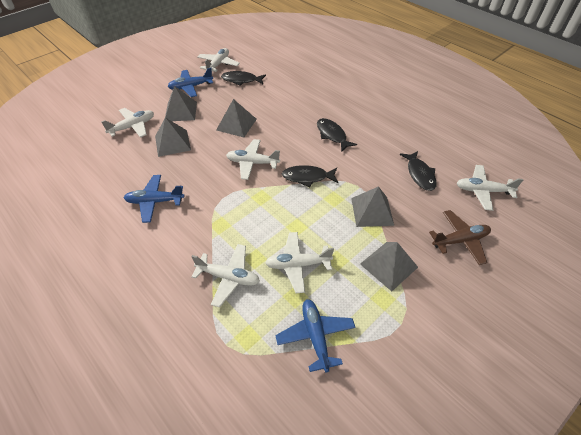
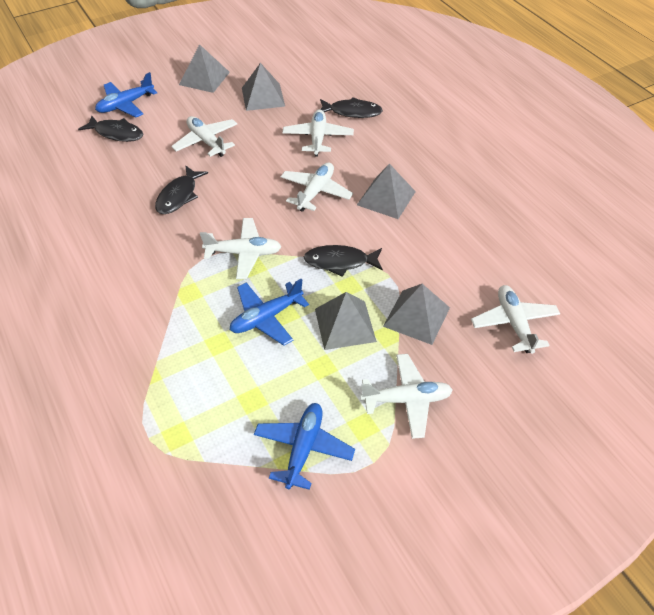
brown plane: [429,210,491,265] = 1 -> none = 0

